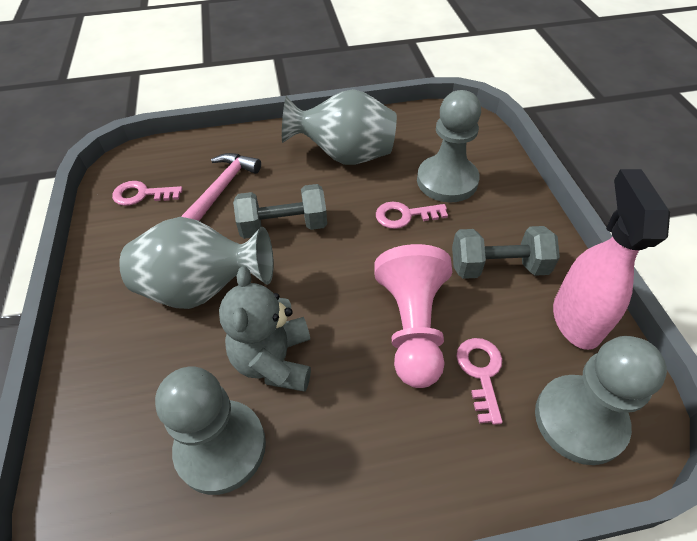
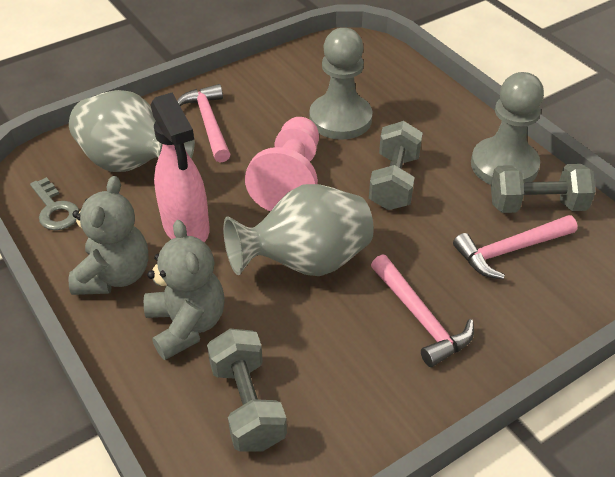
grey dumbbell: [233,184,327,239] [452,226,560,279] = 2 -> [207,329,287,452] [369,121,423,210] [491,164,596,213] = 3
grey key: none = 0 -> [30,177,79,230] = 1
grey pawn: [155,367,266,495] [417,90,481,203] [535,336,667,465] = 3 -> [309,28,373,140] [471,72,544,185] = 2
grey teddy bear: [219,266,311,392] = 1 -> [69,176,149,295] [144,220,225,360] = 2
pink hammer: [181,153,261,221] = 1 -> [177,84,230,163] [371,254,474,367] [453,215,577,279] = 3
pink key: [112,181,183,206] [376,202,448,229] [456,338,503,425] = 3 -> none = 0

